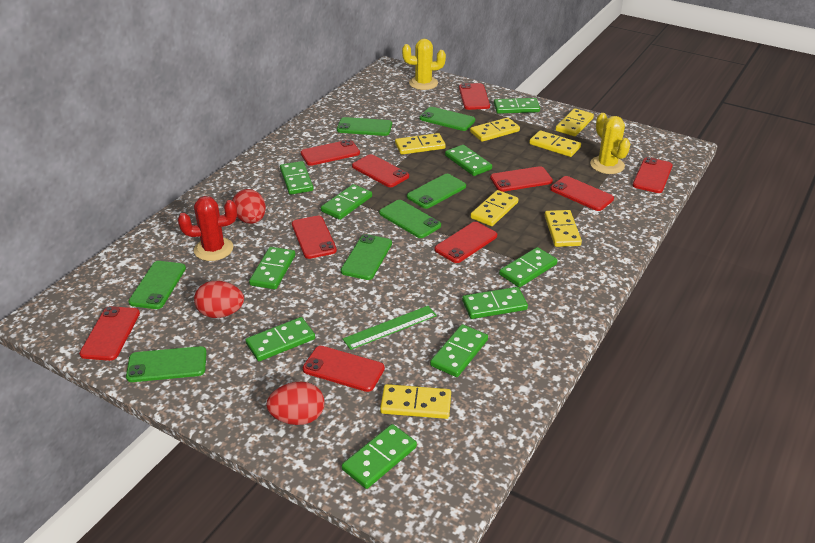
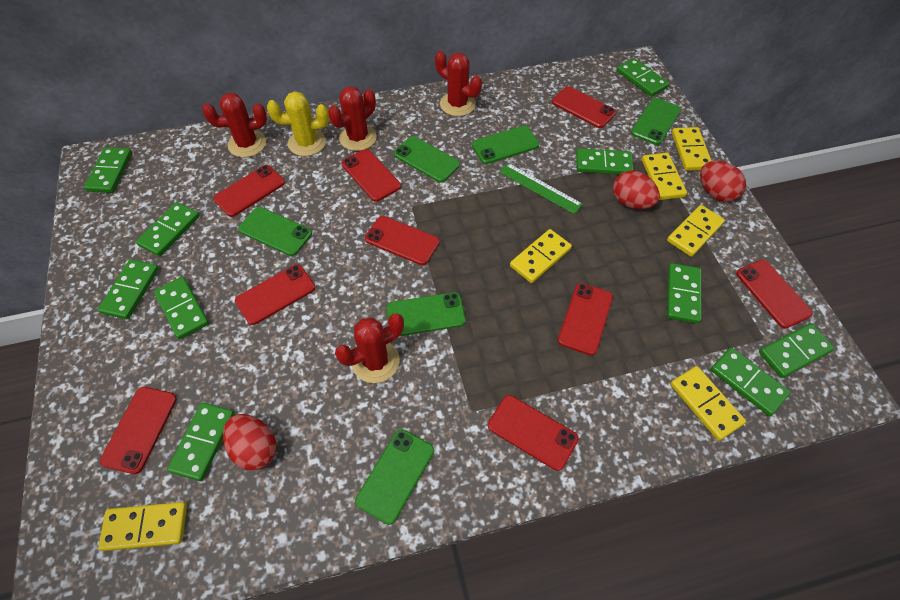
green phone: [126,346,207,382] [129,261,186,309] [337,117,392,136] [341,234,392,280] [379,200,441,238] [407,174,466,209] [420,107,475,131] = 7 -> [238,207,312,256] [355,429,434,525] [386,292,466,336] [394,136,460,183] [472,126,539,164] [631,98,681,145] = 6
red cactus: [178,196,237,261] = 1 -> [202,93,267,157] [328,86,377,151] [335,313,404,383] [435,51,482,116] = 4
red phone: [79,306,140,361] [292,216,337,259] [301,139,360,166] [303,346,385,392] [352,154,409,187] [434,222,497,263] [459,83,490,110] [490,166,553,192] [550,176,614,211] [633,157,673,193] = 10 -> [100,387,177,474] [213,165,285,217] [235,264,315,325] [341,149,401,202] [365,216,440,265] [488,395,579,471] [552,86,616,128] [558,283,613,355] [736,260,813,328] = 9
yellow cactus: [402,39,446,90] [590,113,630,174] = 2 -> [267,91,329,156] = 1
yellow domino: [380,384,451,419] [395,133,446,155] [470,117,520,142] [470,190,518,226] [529,130,581,157] [545,210,582,247] [555,108,594,136] = 7 -> [98,502,187,551] [510,229,572,283] [642,153,687,200] [667,205,725,257] [670,366,746,441] [672,127,712,171] = 6

